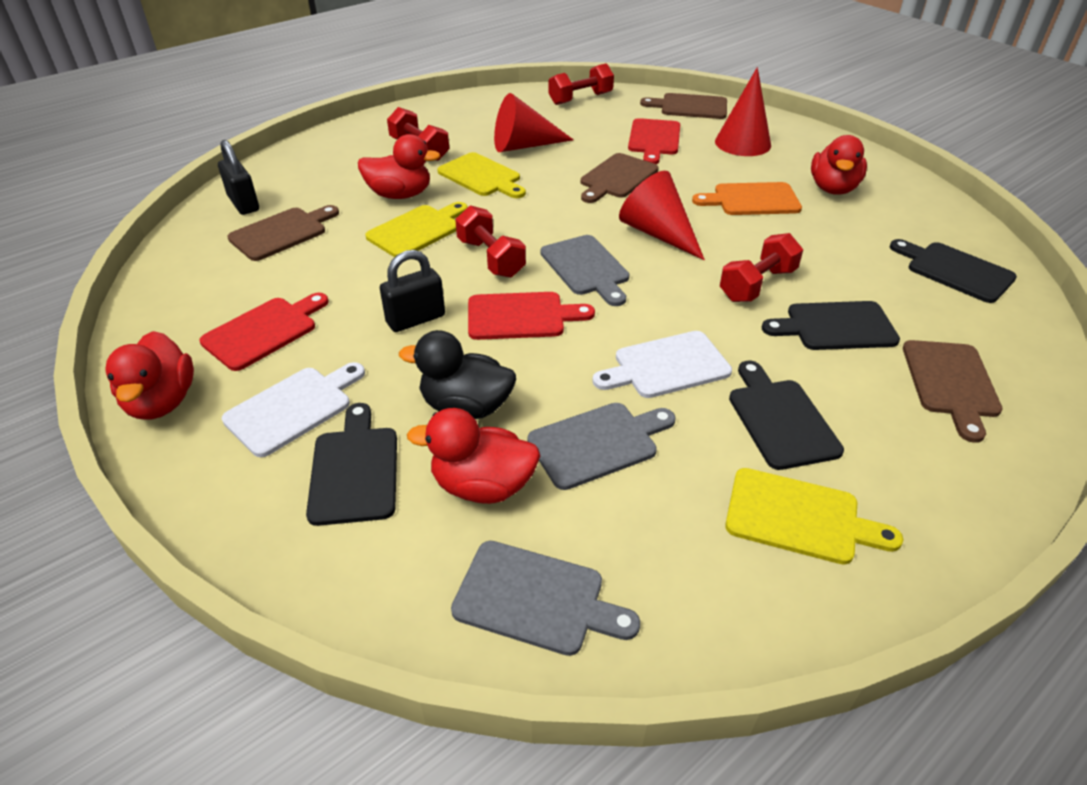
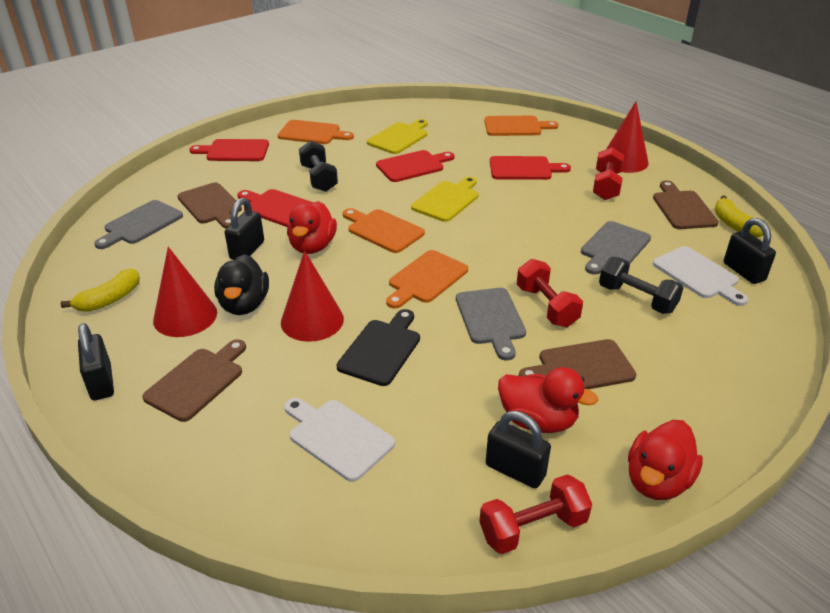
black cutting board: [306,403,397,526] [729,361,844,470] [762,301,900,350] [890,239,1017,303] = 4 -> [336,309,420,386] = 1
black dumbbell: none = 0 -> [299,141,338,192] [599,257,683,314] = 2
black padlock: [218,140,259,215] [380,250,445,332] = 2 -> [78,323,114,400] [225,198,264,260] [486,411,551,488] [724,218,776,284] = 4
orange cutting board: [692,182,802,215] = 1 -> [278,120,354,144] [343,208,425,253] [386,250,468,309] [484,116,558,136] = 4
red cutting board: [199,293,329,371] [468,292,595,340] [628,118,680,164] = 3 -> [189,139,269,161] [237,189,314,227] [376,150,455,182] [490,156,571,180] = 4
red duck: [105,331,194,420] [358,134,440,199] [407,408,540,504] [811,135,867,195] = 4 -> [287,201,337,254] [498,367,599,433] [628,420,703,500] = 3
red dumbbell: [387,107,449,161] [455,205,526,278] [549,63,614,105] [720,233,803,302] = 4 -> [479,474,592,554] [517,259,583,327] [593,147,624,200] = 3
yellow banana: none = 0 -> [61,268,140,312] [715,195,763,238] = 2
yellow cutting board: [365,202,468,257] [437,152,526,198] [725,468,903,565] = 3 -> [367,119,428,154] [411,176,479,222] = 2

